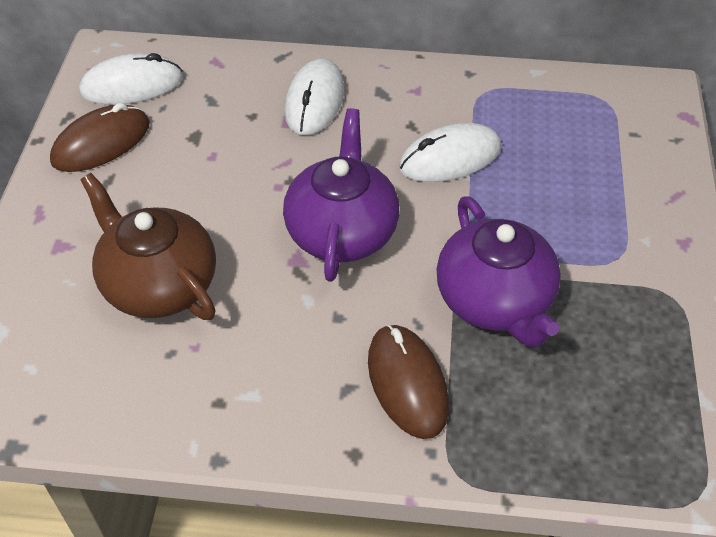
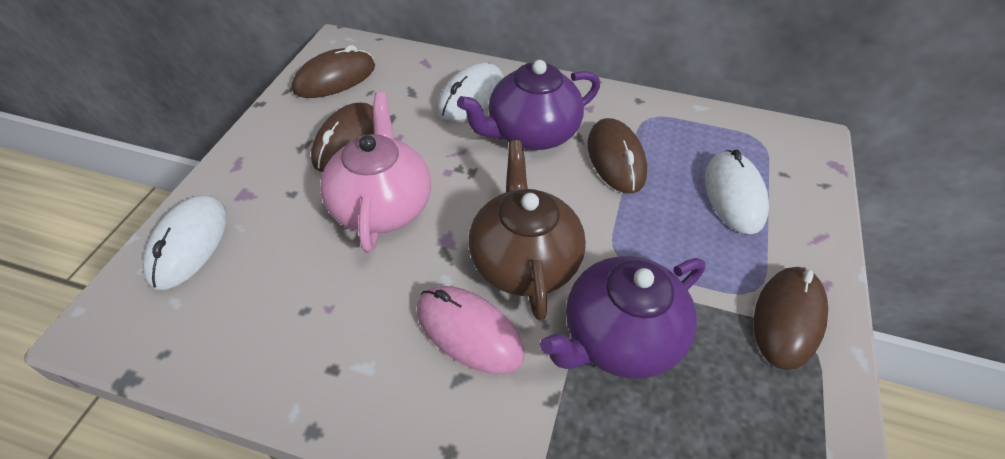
brown mouse: [50,103,150,172] [368,324,449,439] = 2 -> [292,45,375,98] [311,103,374,172] [587,118,647,194] [754,267,828,370] = 4
pink mouse: none = 0 -> [417,286,524,374] = 1
pink teapot: none = 0 -> [320,92,431,253] = 1

